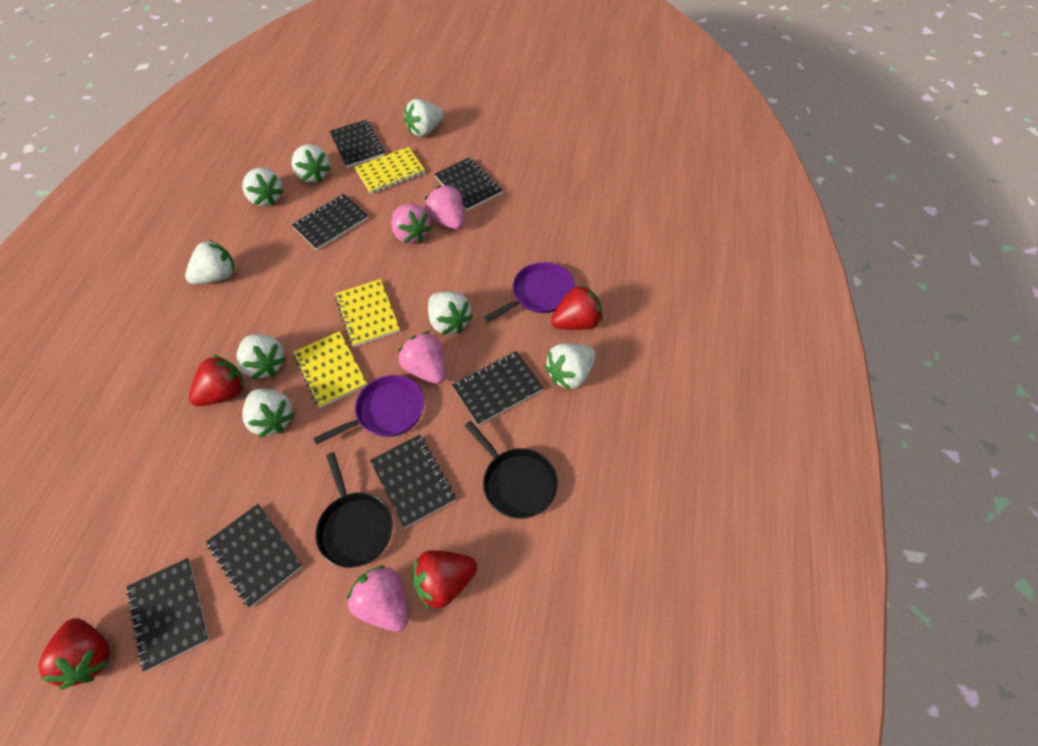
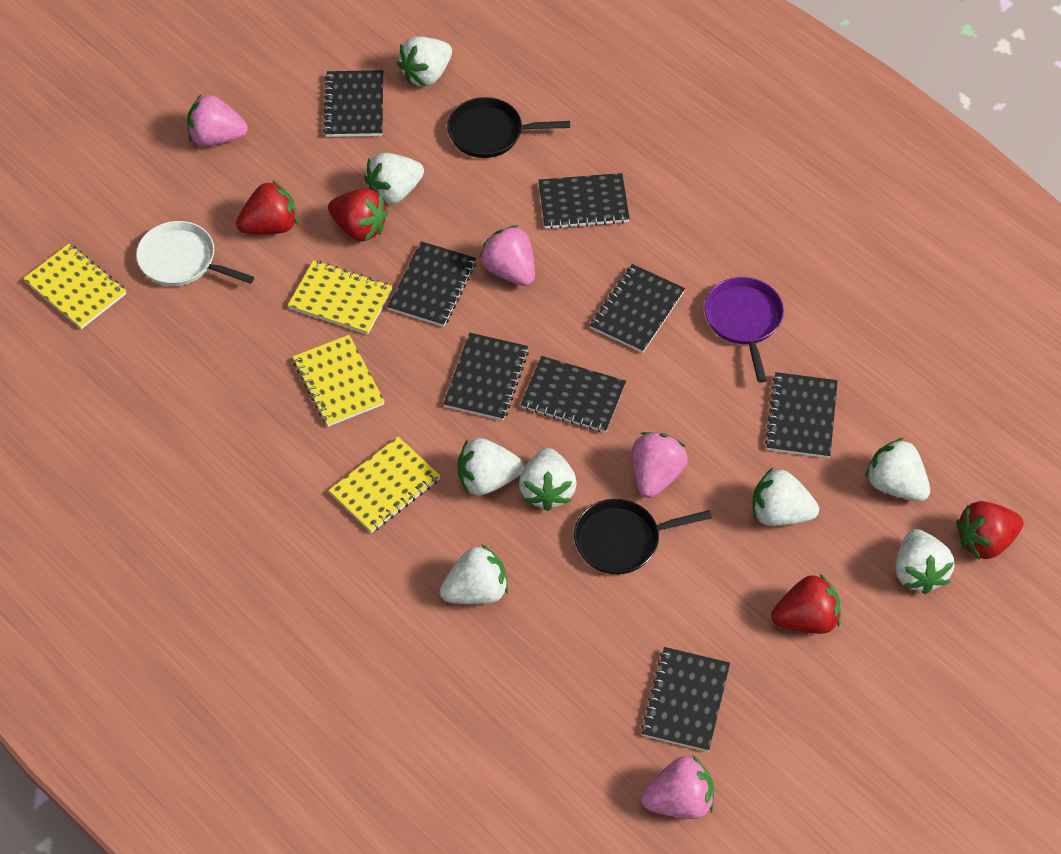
black notebook: [126,558,209,671] [206,504,303,608] [292,194,368,250] [329,120,385,168] [370,435,456,528] [434,157,502,211] [452,351,543,425] = 7 -> [323,70,383,137] [388,241,476,327] [444,333,529,421] [521,356,626,433] [538,173,630,229] [590,264,685,353] [641,647,730,752] [765,372,838,458] = 8
purple pan: [313,375,424,444] [484,262,575,322] = 2 -> [704,277,784,383] = 1
white pan: none = 0 -> [136,221,254,286] = 1
yellow notebook: [293,331,367,408] [335,279,400,347] [355,147,425,194] = 3 -> [23,244,126,329] [288,260,393,335] [293,335,385,427] [329,437,440,533] = 4

